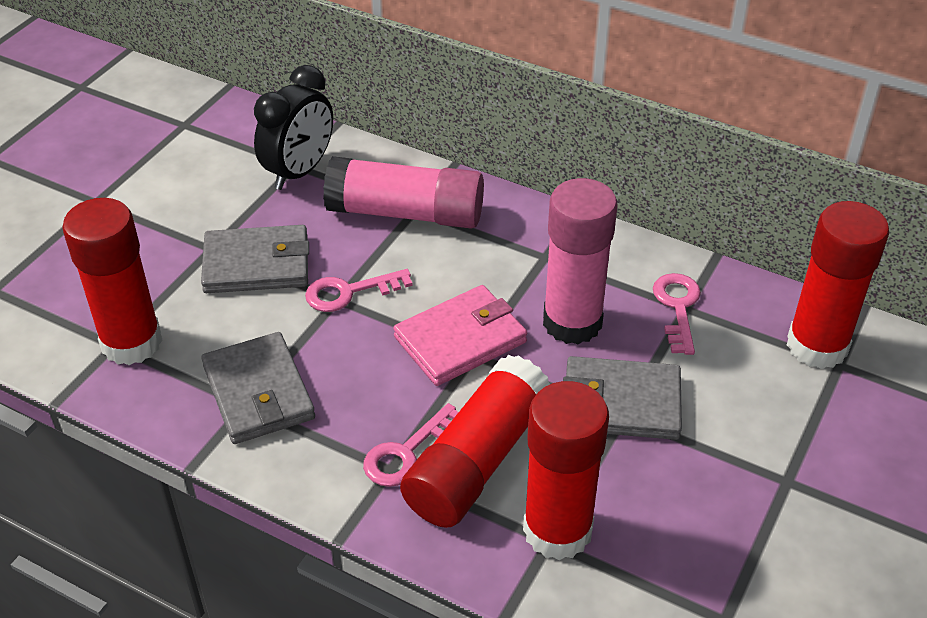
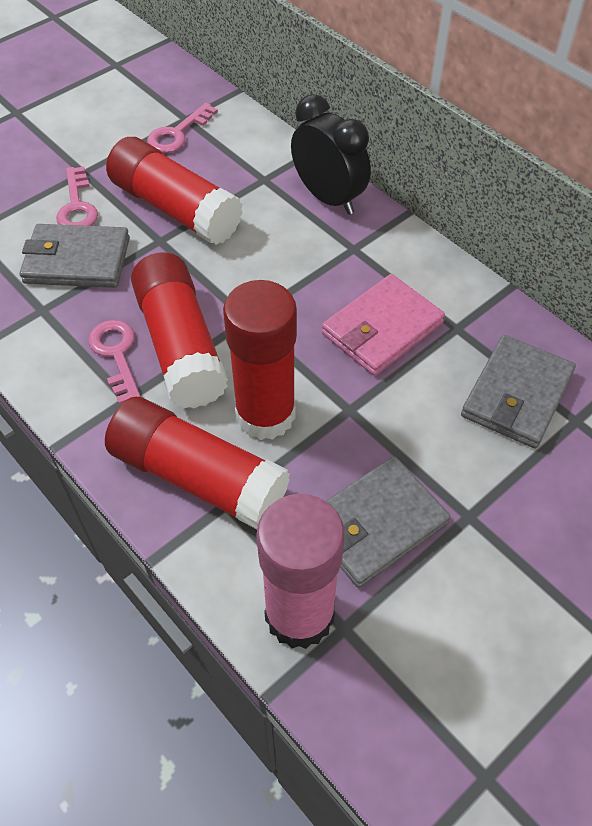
pink glue stick: [323,156,484,229] [543,178,618,344] = 2 -> [256,494,345,649] = 1

